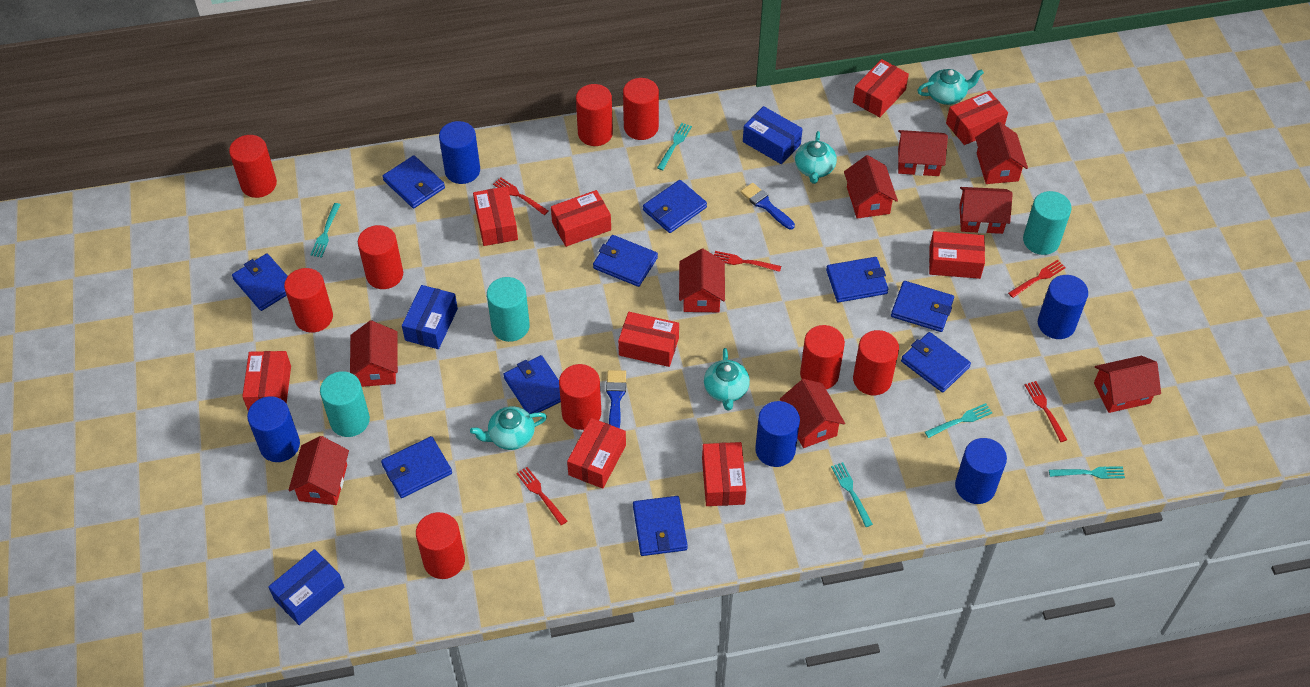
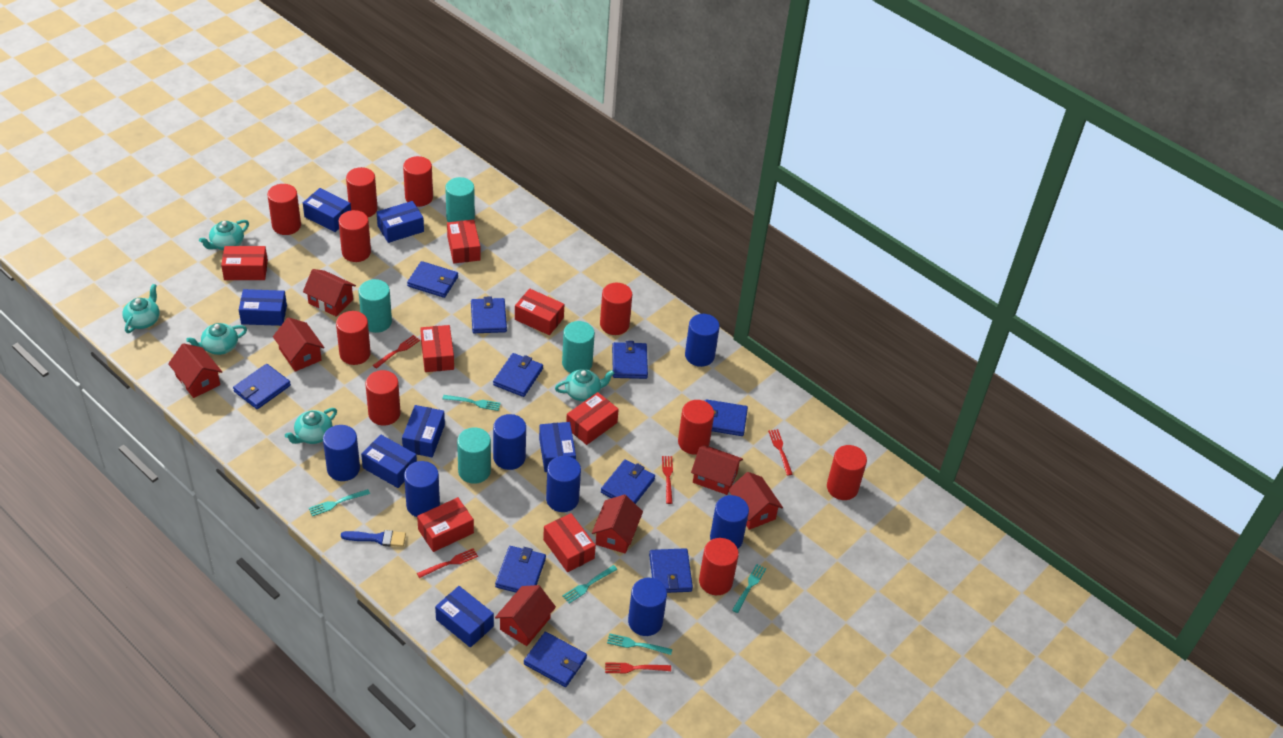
blue box: [268,549,344,625] [402,285,458,349] [743,106,803,164] = 3 -> [239,289,287,326] [303,188,351,232] [361,435,417,488] [377,201,424,243] [402,405,445,457] [435,586,494,647] [539,422,576,472] = 7
blue brush: [606,370,626,428] [740,183,795,230] = 2 -> [341,530,406,547] = 1
blue cylinder: [247,396,300,462] [439,121,480,184] [755,401,800,467] [955,438,1007,504] [1038,275,1088,339] = 5 -> [323,425,360,481] [404,461,440,517] [493,414,526,470] [546,456,581,512] [628,578,667,636] [685,314,720,367] [710,495,749,549] = 7
red box: [242,351,291,411] [473,186,518,246] [551,190,611,247] [567,418,626,489] [618,312,679,367] [702,442,746,506] [853,59,909,117] [929,231,985,279] [946,91,1008,145] = 9 -> [221,246,268,280] [417,497,474,552] [420,325,454,372] [447,220,481,263] [515,289,564,335] [543,513,596,572] [566,392,619,445] = 7
red cylinder: [229,135,277,198] [284,268,333,333] [358,225,403,289] [416,512,465,579] [559,364,601,430] [576,84,613,146] [623,78,659,140] [800,325,845,389] [853,330,899,395] = 9 -> [267,184,301,235] [336,311,371,365] [339,210,371,262] [346,167,378,217] [365,370,400,426] [403,156,433,207] [600,283,632,335] [678,400,714,455] [699,538,739,595] [827,445,867,500] = 10
red house: [288,436,349,505] [350,320,398,387] [679,249,725,312] [780,379,845,448] [844,155,898,219] [898,130,948,176] [959,187,1013,234] [975,122,1028,184] [1094,356,1161,413] = 9 -> [168,343,222,398] [273,317,325,372] [303,269,356,317] [495,585,556,646] [592,494,643,553] [691,445,743,495] [728,472,783,530] = 7
turquoise cylinder: [320,371,370,437] [487,277,530,342] [1023,191,1072,255] = 3 -> [359,279,392,333] [445,177,475,222] [457,427,491,484] [562,321,595,373] = 4
turquoise teapot: [470,406,547,450] [704,348,750,410] [795,131,837,184] [917,69,984,105] = 4 -> [122,284,160,333] [186,323,247,355] [199,220,249,250] [285,408,337,444] [555,369,615,401] = 5

